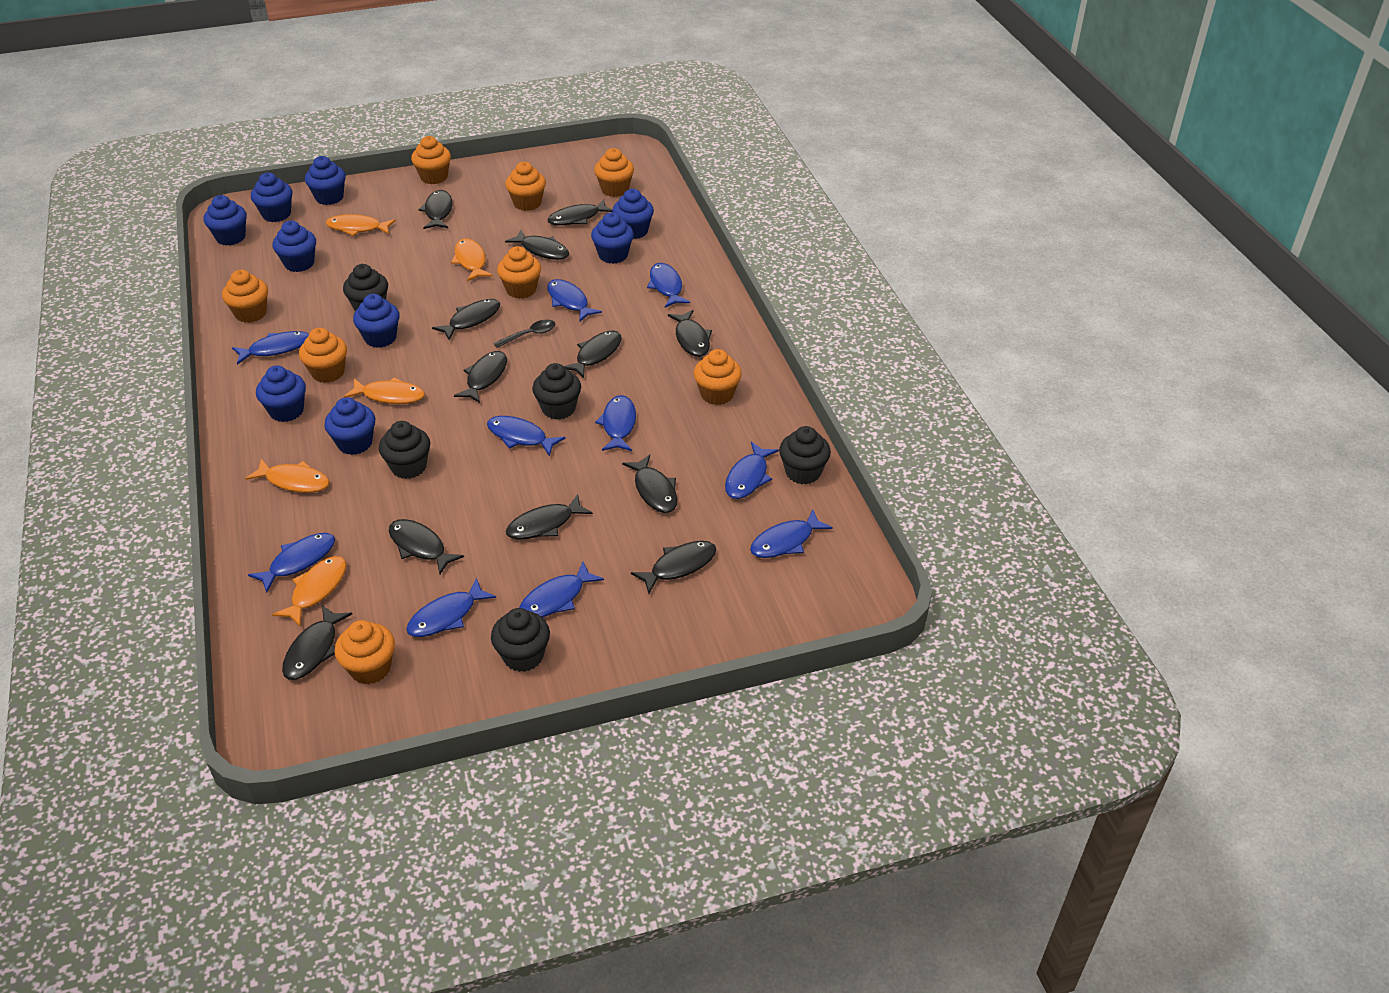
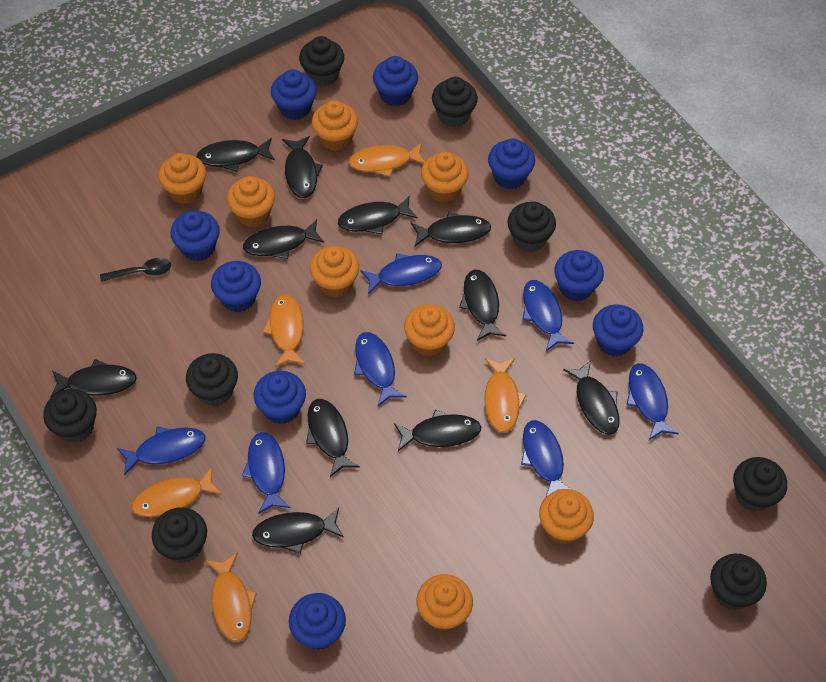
black cupcake: [343,264,388,311] [379,421,430,479] [491,608,550,672] [532,363,581,420] [779,426,831,484] = 5 -> [43,389,97,443] [152,507,207,563] [186,353,238,406] [299,36,344,86] [432,77,478,127] [507,201,556,252] [710,554,767,610] [733,457,787,512] = 8
black fish: [282,605,352,680] [389,519,464,574] [418,190,453,229] [432,299,500,340] [454,351,507,403] [505,230,569,260] [506,494,593,540] [547,199,612,225] [564,330,622,378] [622,455,677,513] [631,541,716,594] [668,310,712,357] = 12 -> [51,359,137,397] [196,138,275,172] [243,219,324,259] [252,508,344,554] [282,136,323,198] [306,399,360,477] [338,195,418,234] [394,410,481,451] [411,211,491,246] [459,269,506,341] [563,360,620,435] = 11
blue fish: [232,331,309,365] [248,533,335,593] [406,578,496,637] [487,416,565,456] [519,562,604,618] [547,279,602,322] [595,395,636,451] [647,263,690,308] [725,442,779,499] [750,510,833,558] = 10 -> [117,427,205,476] [242,432,290,514] [354,332,407,406] [360,253,442,295] [521,420,572,496] [522,280,574,351] [627,363,679,440] = 7

